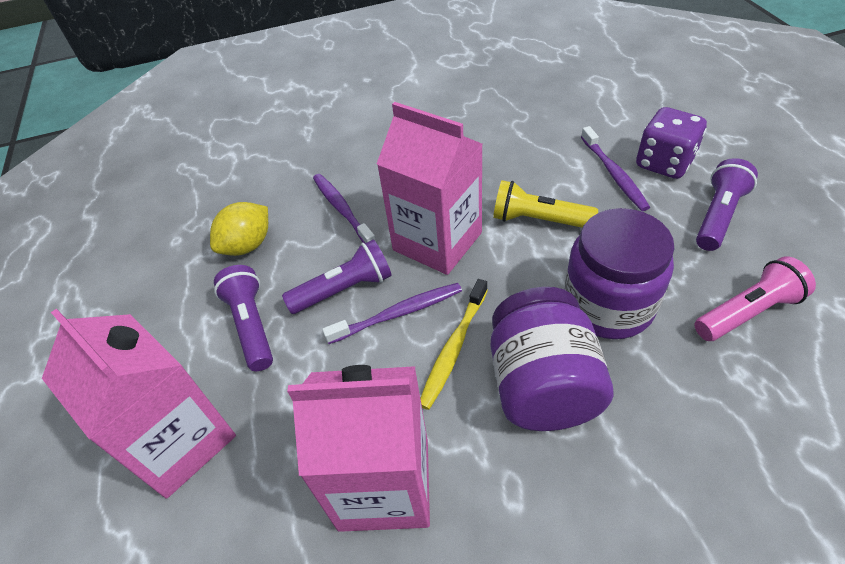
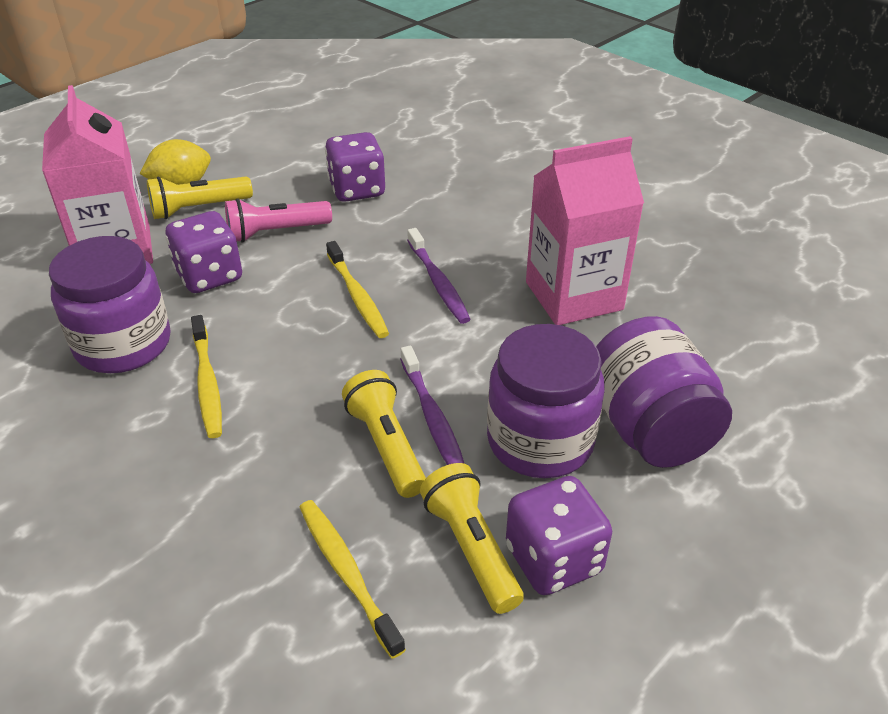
pink carton: [42,309,236,499] [287,365,430,532] [377,102,482,275] = 3 -> [42,85,153,264] [526,136,644,325] = 2
purple dice: [636,107,707,179] = 1 -> [165,211,242,293] [325,132,385,202] [506,476,612,595] = 3
purple flashlight: [214,265,273,371] [282,239,392,314] [696,158,758,251] = 3 -> none = 0
purple jar: [491,287,614,431] [564,208,674,339] = 2 -> [49,236,171,373] [487,324,605,478] [596,316,732,468] = 3
purple toothbrush: [313,174,376,243] [322,283,462,344] [581,126,650,211] = 3 -> [400,346,465,465] [407,228,471,324] = 2
yellow flashlight: [493,180,598,228] = 1 -> [147,177,253,219] [342,370,426,498] [420,463,524,614] = 3
yellow toothbrush: [420,279,488,410] = 1 -> [191,315,222,438] [299,500,406,659] [326,241,389,338] = 3

